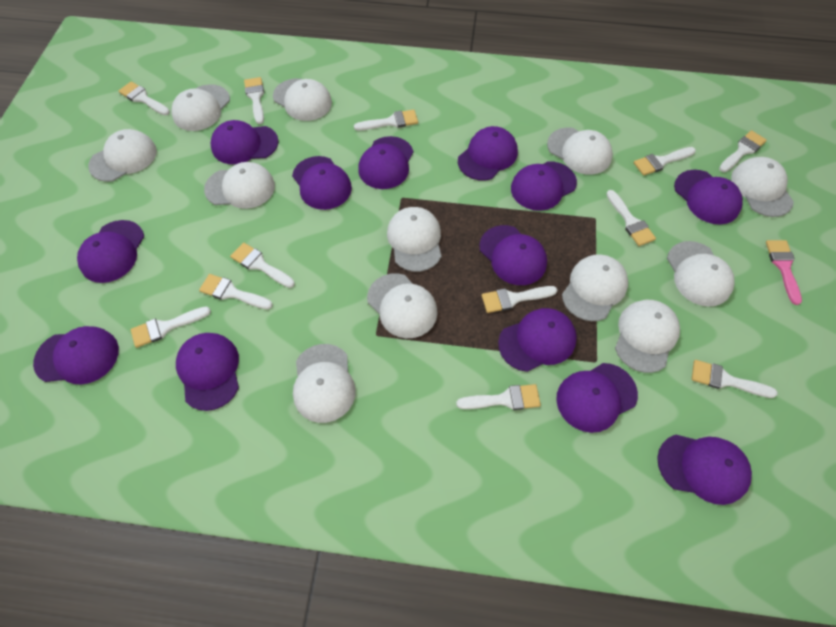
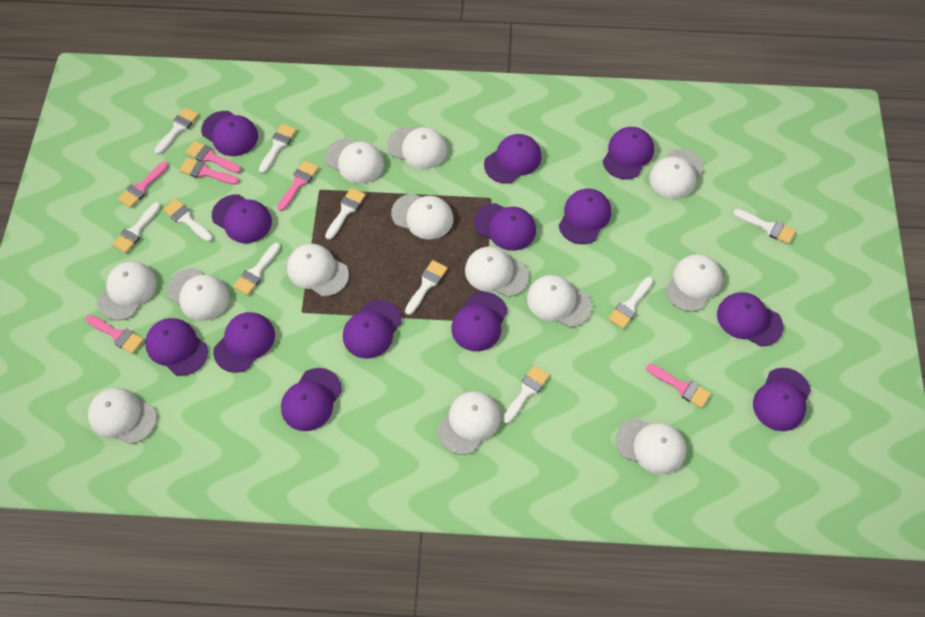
pink brush: [766,240,802,305] = 1 -> [85,315,144,354] [118,161,169,208] [179,158,239,185] [186,141,241,173] [277,160,319,211] [646,364,711,408] = 6
white brush: [119,81,170,115] [130,306,211,348] [199,274,273,309] [230,243,295,288] [244,77,264,124] [354,109,418,131] [456,384,541,410] [482,286,557,313] [606,190,656,246] [634,147,696,176] [692,360,777,398] [719,130,767,172] = 12 -> [112,202,161,253] [155,107,199,154] [163,199,213,242] [233,243,281,295] [259,124,296,173] [325,188,366,240] [405,260,448,315] [502,365,550,424] [608,277,653,329] [733,209,796,244] = 10
white cap: [88,129,157,182] [172,84,230,131] [204,162,275,209] [273,78,332,121] [293,344,356,423] [367,273,438,338] [387,207,441,272] [547,127,613,175] [562,254,628,321] [615,300,680,373] [667,241,735,307] [731,157,794,217] = 12 -> [88,388,157,444] [97,261,157,320] [167,268,229,321] [287,244,349,296] [325,138,384,184] [387,126,447,169] [391,193,453,239] [438,391,501,455] [465,247,529,297] [527,275,592,327] [616,418,686,474] [649,149,704,199] [665,254,723,312] = 13

